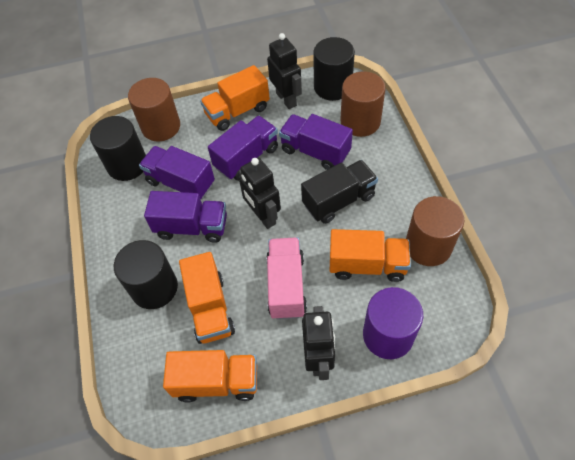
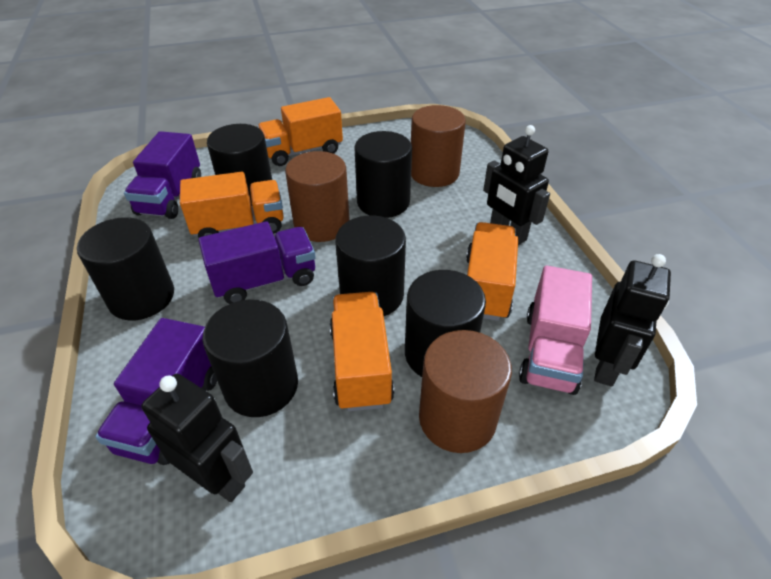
black cylinder: [90,116,146,181] [114,240,178,309] [313,37,355,101] = 3 -> [77,217,174,320] [202,300,298,417] [207,124,272,206] [335,215,406,316] [354,131,412,218] [405,270,486,377] = 6
black truck: [301,160,378,224] = 1 -> none = 0
purple cylinder: [363,287,423,359] = 1 -> none = 0
purple truck: [139,146,215,200] [144,191,227,243] [208,116,278,181] [279,114,353,170] = 4 -> [95,318,217,465] [124,131,201,219] [198,221,316,304] = 3

